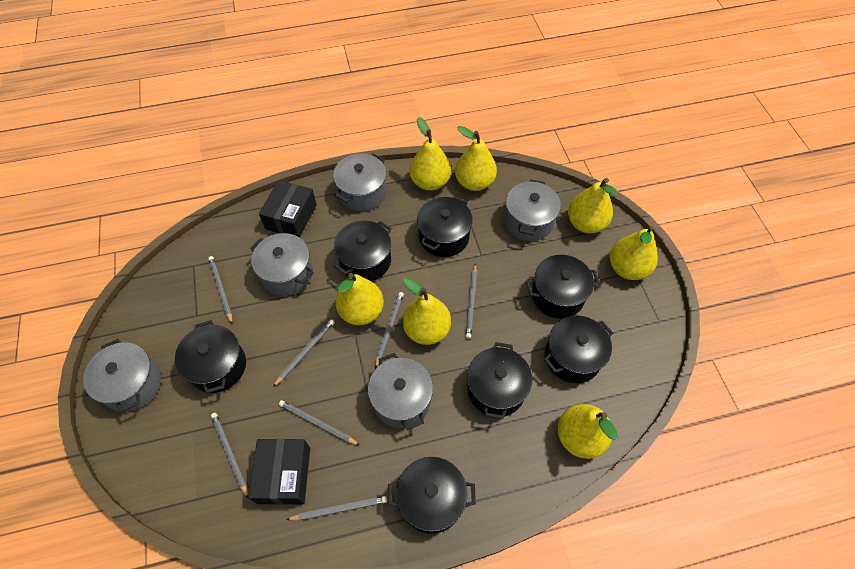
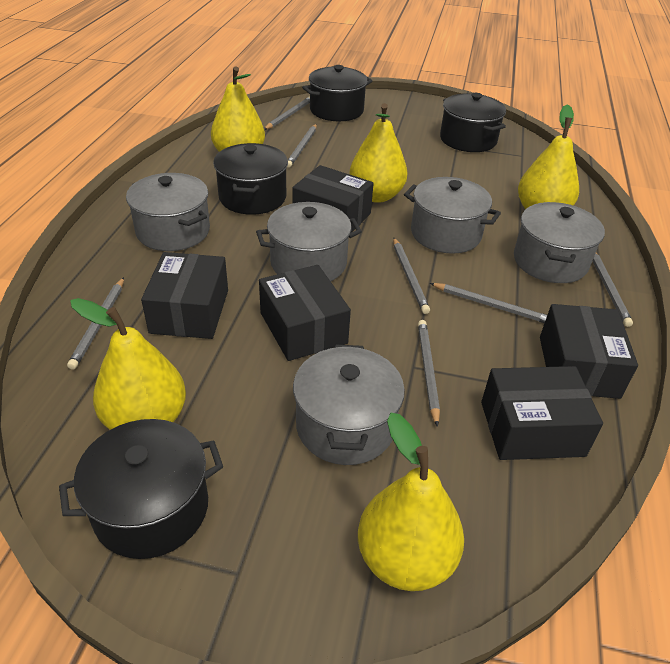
black box: [248,439,310,505] [259,180,317,238] = 2 -> [141,252,228,339] [259,265,351,361] [292,165,374,232] [481,366,603,460] [540,304,638,399] = 5
black pot: [175,320,246,394] [333,221,392,281] [388,457,476,534] [417,196,473,257] [467,342,532,419] [526,255,600,319] [544,315,613,383] = 7 -> [59,419,223,559] [213,143,288,215] [302,65,372,121] [440,93,506,152] = 4
yellow pear: [336,273,384,325] [403,278,451,345] [410,117,451,191] [455,126,497,191] [557,404,618,459] [568,178,618,233] [610,226,658,280] = 7 -> [70,298,186,430] [211,66,265,152] [349,103,408,203] [358,413,464,591] [518,104,579,209] = 5

